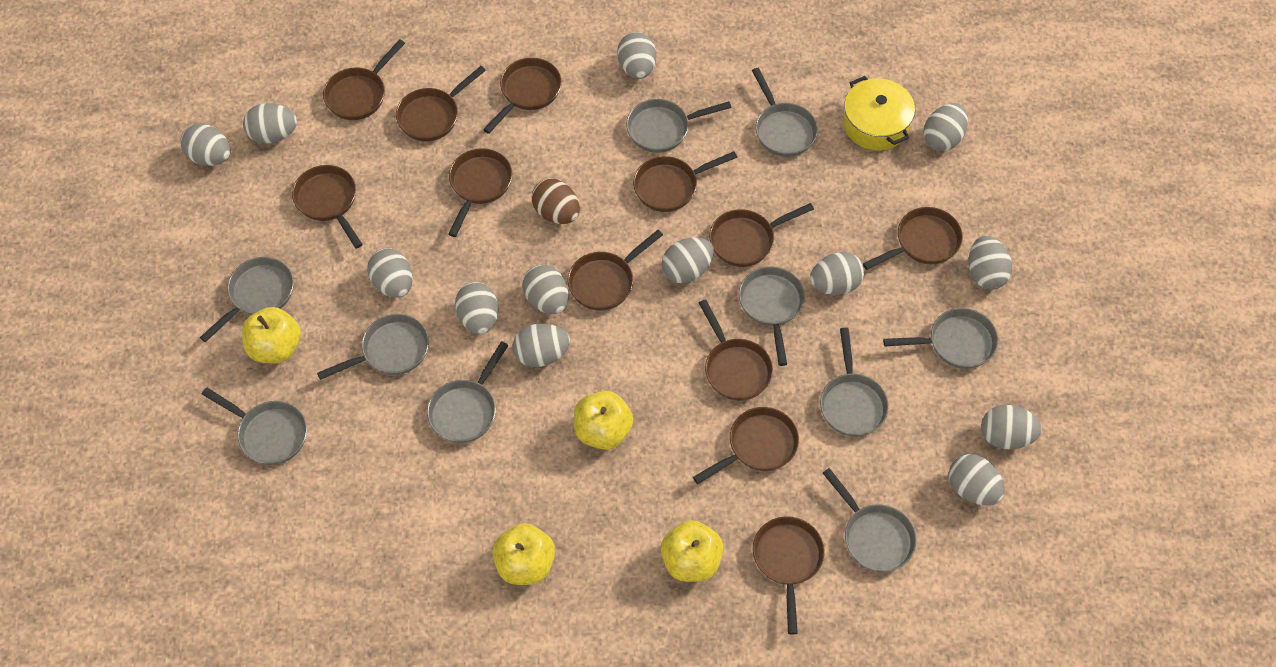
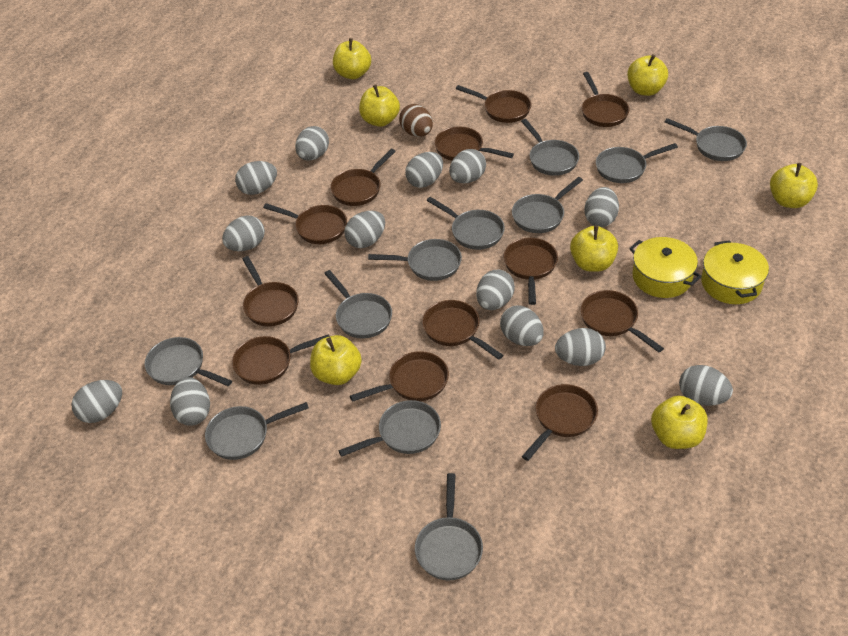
grey pan: [200,257,294,342] [202,387,307,465] [317,314,429,380] [427,341,509,443] [626,99,731,153] [739,267,805,366] [752,68,818,157] [820,328,889,437] [823,468,917,572] [883,308,998,369] = 10 -> [145,337,232,386] [205,402,309,460] [324,270,392,339] [338,400,441,457] [368,239,462,281] [415,473,483,580] [427,197,505,250] [512,177,583,233] [521,119,579,176] [596,143,678,183] [665,118,747,161] = 11
yellow apple: [242,307,301,364] [492,523,555,585] [574,391,633,450] [661,520,723,582] = 4 -> [310,335,362,385] [333,38,371,79] [359,85,400,127] [570,225,618,272] [627,54,668,96] [651,396,707,449] [770,163,818,208] = 7
yellow pot: [843,76,915,150] = 1 -> [629,237,702,298] [701,240,769,304] = 2

